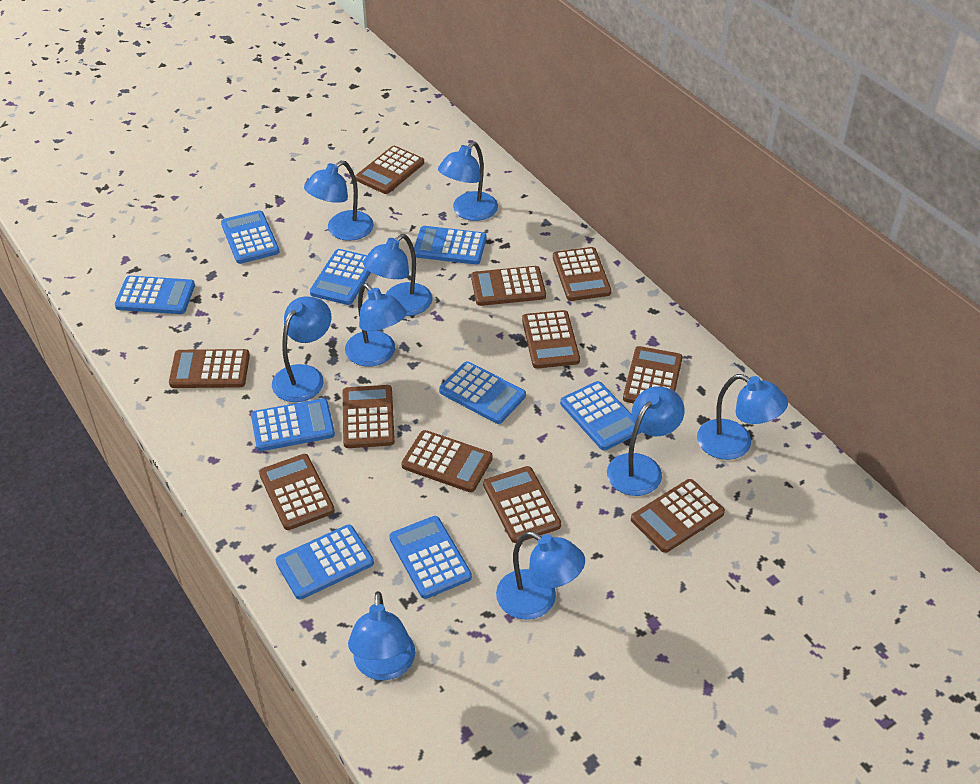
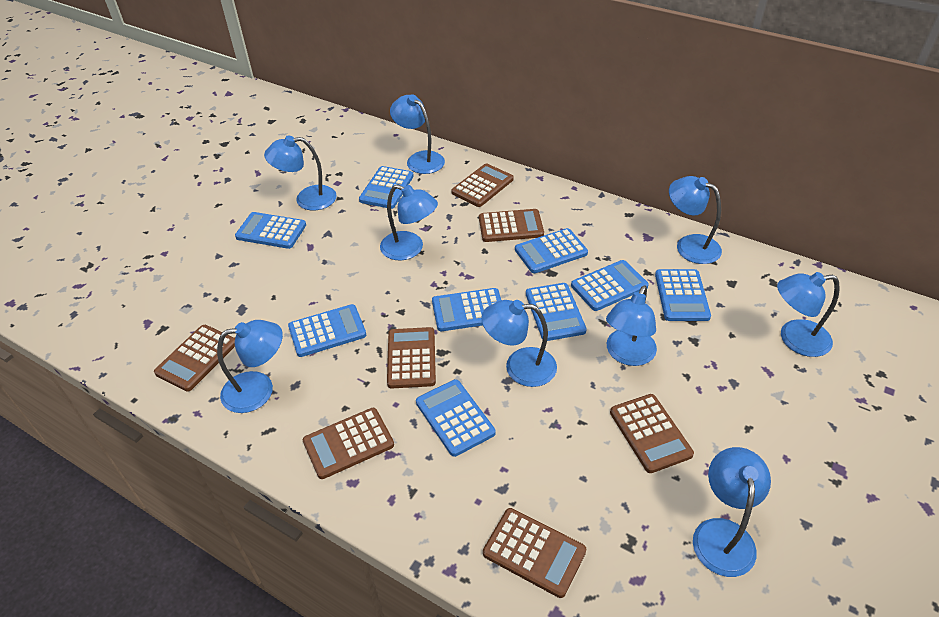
brown calculator: [169,349,250,388] [259,454,335,530] [343,385,395,448] [355,146,424,194] [401,430,493,492] [471,266,546,306] [483,466,561,543] [522,310,580,368] [553,247,611,301] [623,346,683,404] [631,479,725,553] = 11 -> [154,325,235,392] [303,408,394,479] [387,327,436,388] [451,163,514,207] [479,209,544,242] [483,508,586,598] [610,394,694,473] = 7

